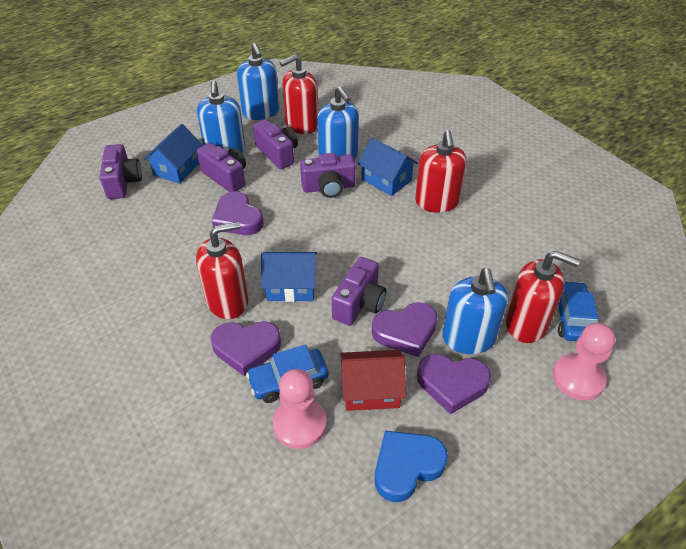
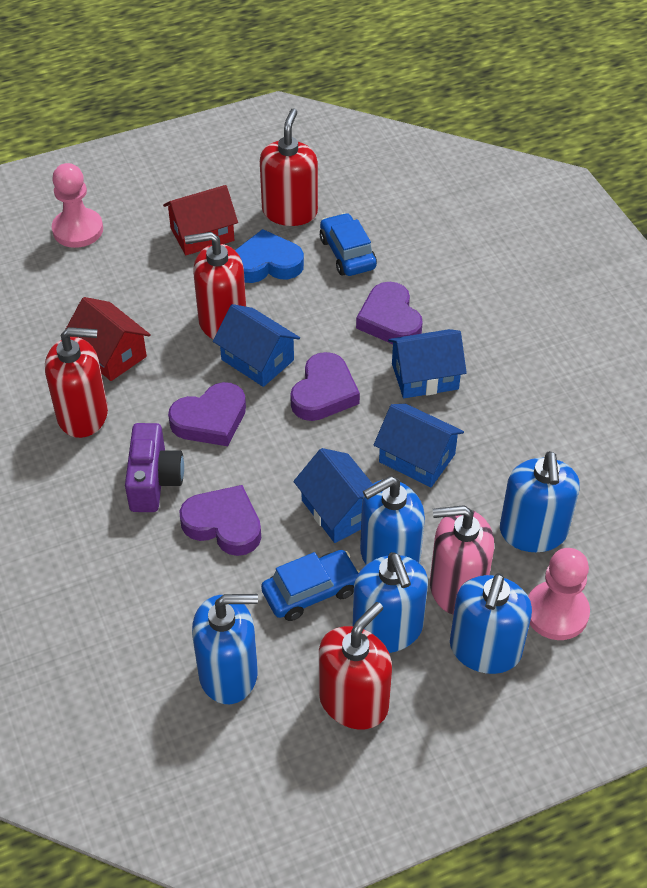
blue house: [144,124,203,184] [261,252,317,302] [357,138,418,196] = 3 -> [213,304,300,387] [293,448,373,543] [374,404,464,487] [388,329,467,398] = 4
blue soap dispenser: [197,80,245,153] [237,43,280,120] [317,86,359,160] [442,268,508,354] = 4 -> [192,594,258,704] [353,552,428,653] [360,476,425,565] [450,573,532,674] [500,451,580,552] = 5
pink soap dispenser: none = 0 -> [430,505,494,615] = 1
purple camera: [99,144,142,199] [197,143,246,192] [253,119,298,169] [300,153,356,198] [332,257,386,326] = 5 -> [125,423,184,512] = 1
red house: [340,350,406,411] = 1 -> [65,297,151,381] [163,185,238,255] = 2

